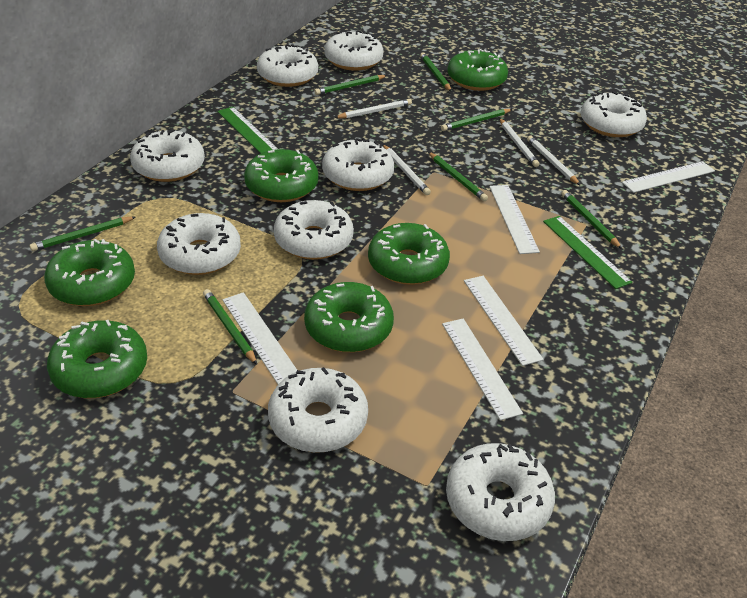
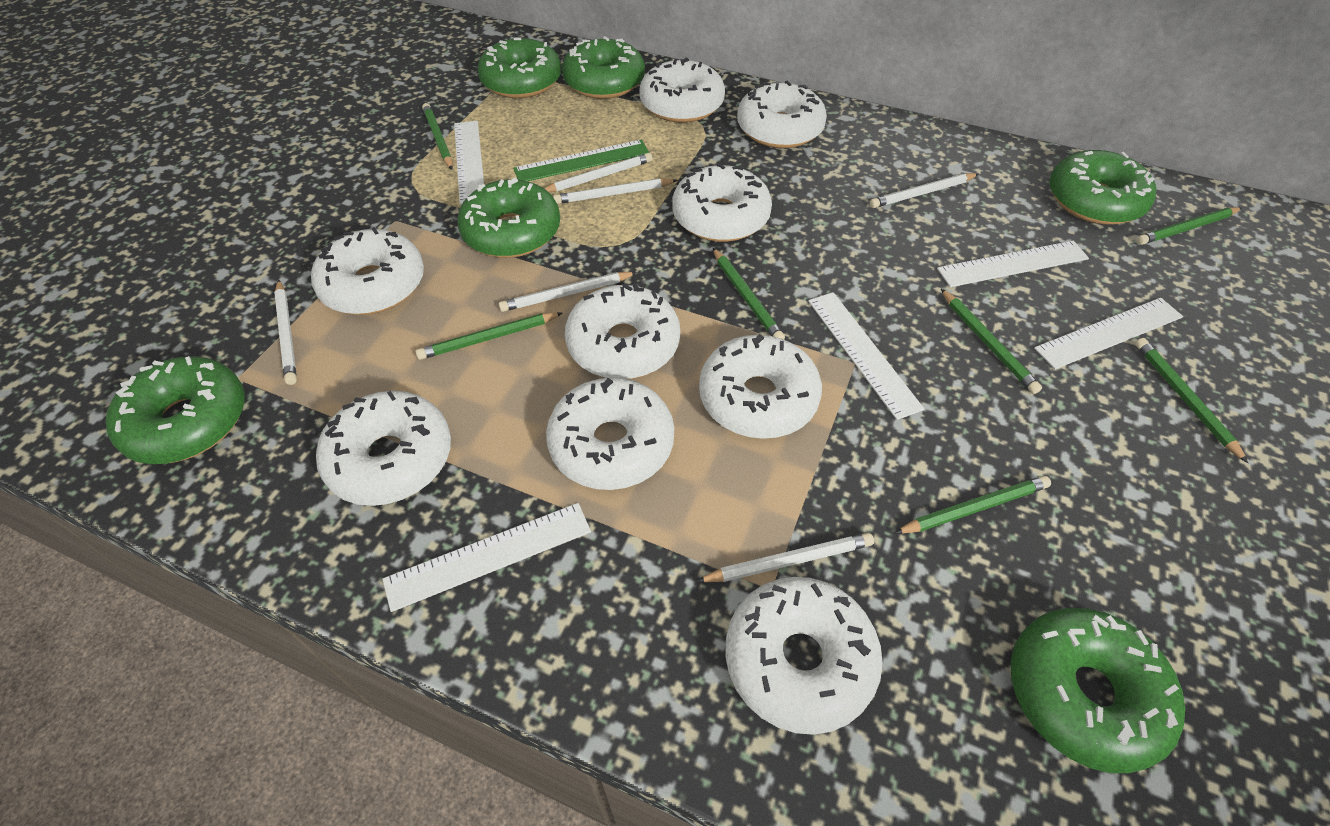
green ruler: [217,107,278,154] [543,216,633,289] = 2 -> [513,140,650,181] = 1
white pencil: [334,99,412,119] [383,145,431,195] [499,118,540,167] [527,136,581,186] = 4 -> [274,280,297,385] [499,272,637,312] [544,153,653,192] [553,178,678,204] [696,533,874,582] [870,173,979,208] = 6

